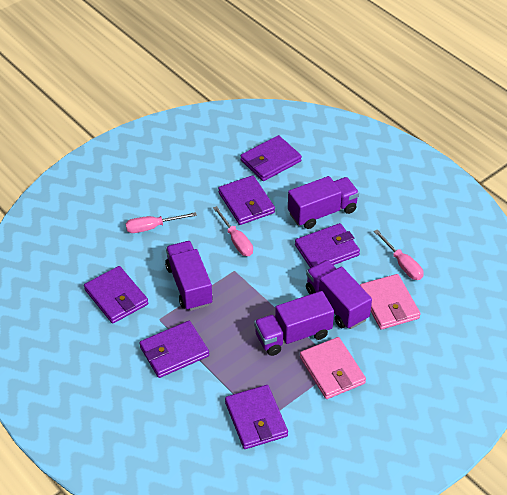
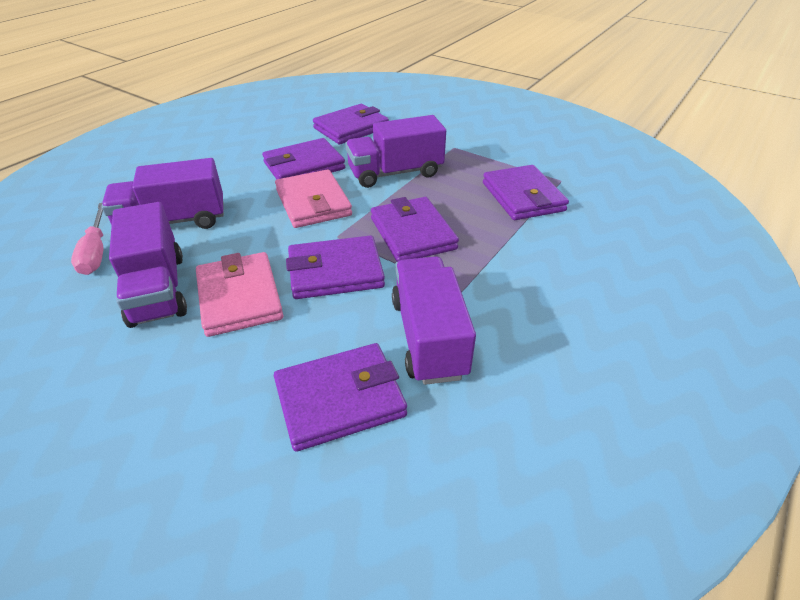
pink screwdriver: [126,212,197,233] [213,206,253,256] [374,230,424,280] = 3 -> [71,203,104,275] = 1

